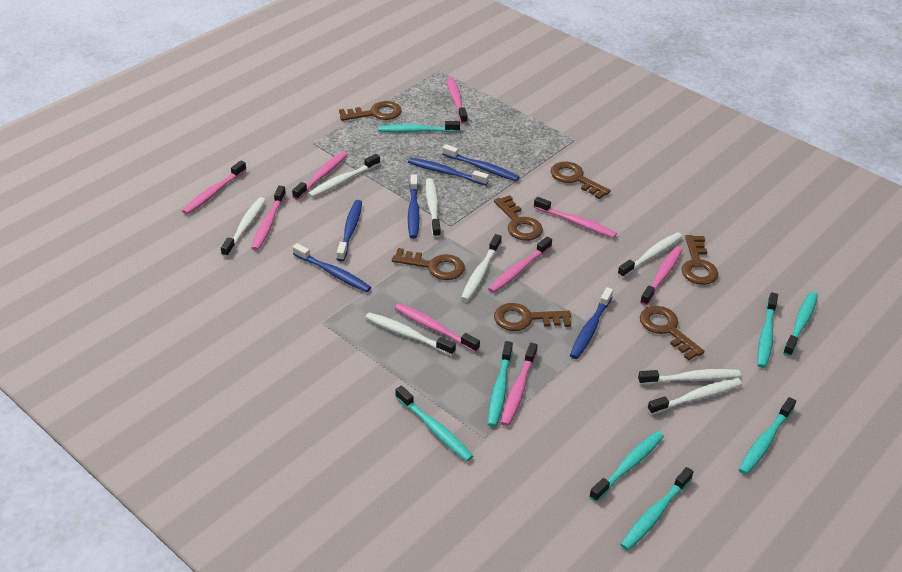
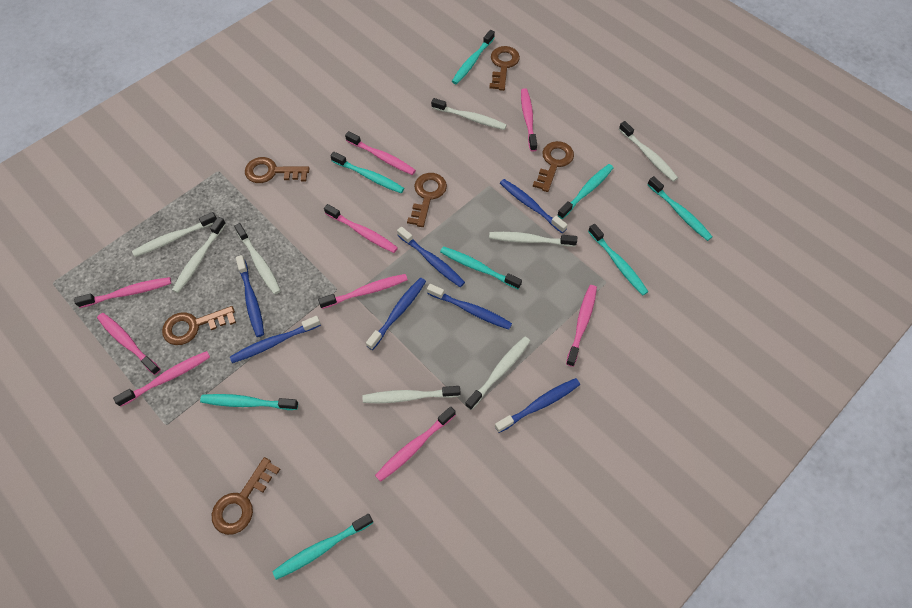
blue toothbrush: [292,243,371,292] [337,200,362,261] [408,158,489,185] [408,174,420,239] [442,144,520,181] [570,287,613,359] = 6 -> [230,316,321,363] [236,255,264,337] [366,277,426,350] [397,227,465,287] [427,284,512,330] [495,378,580,433] [500,179,568,233] = 7
brown key: [339,101,402,121] [392,248,465,280] [494,195,543,241] [494,303,571,331] [551,162,611,199] [640,306,705,361] [681,235,718,285] = 7 -> [162,306,236,345] [212,457,280,535] [245,157,310,183] [407,173,447,227] [489,46,520,91] [533,141,574,192] = 6

